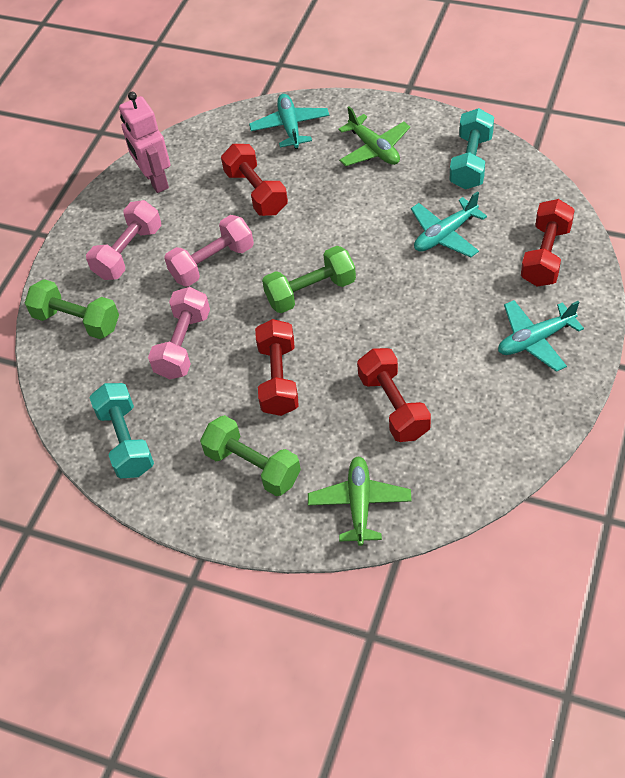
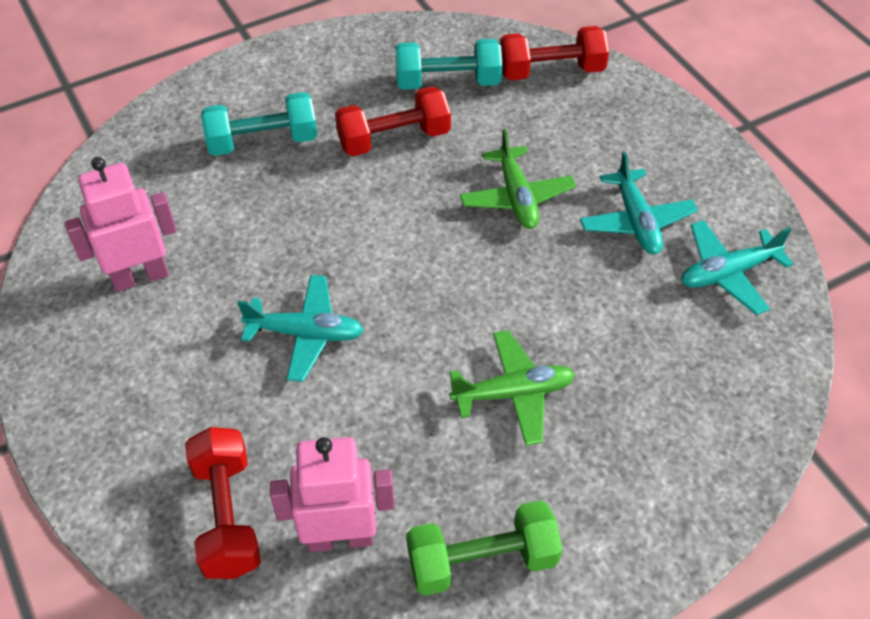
green dumbbell: [25,279,119,339] [200,415,301,496] [262,246,356,313] = 3 -> [407,500,562,596] = 1
pink dumbbell: [86,200,161,280] [148,287,210,379] [164,215,254,287] = 3 -> none = 0
pink robot: [119,92,170,193] = 1 -> [65,157,177,292] [270,437,395,552] = 2
red dumbbell: [221,144,288,216] [255,319,299,416] [357,348,431,442] [521,199,575,287] = 4 -> [185,427,261,579] [335,86,451,156] [500,26,609,81] = 3

